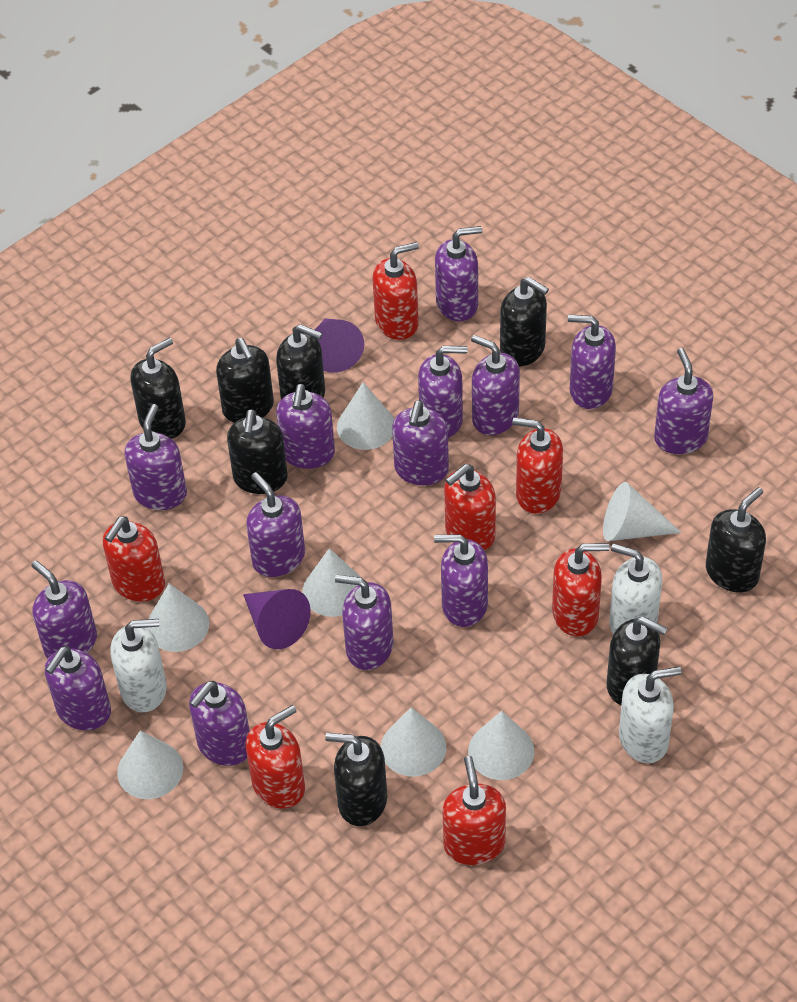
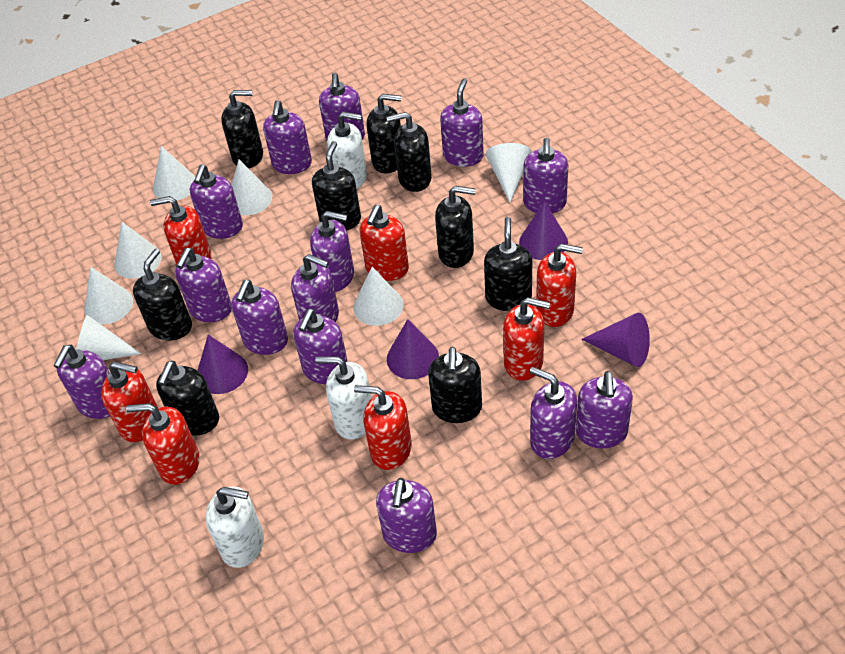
black soap dispenser: [131,337,186,439] [216,338,274,423] [227,409,287,494] [276,324,325,399] [325,733,387,826] [500,277,549,367] [607,617,667,705] [706,487,766,593] = 8 -> [133,249,192,340] [156,361,219,436] [221,90,263,168] [312,141,361,230] [367,94,402,174] [386,112,432,192] [428,347,482,423] [435,186,476,268] [484,217,532,311] = 9
purple cone: [243,589,311,649] [315,319,364,373] = 2 -> [197,335,248,394] [387,319,439,379] [519,201,568,260] [581,313,650,367] = 4

